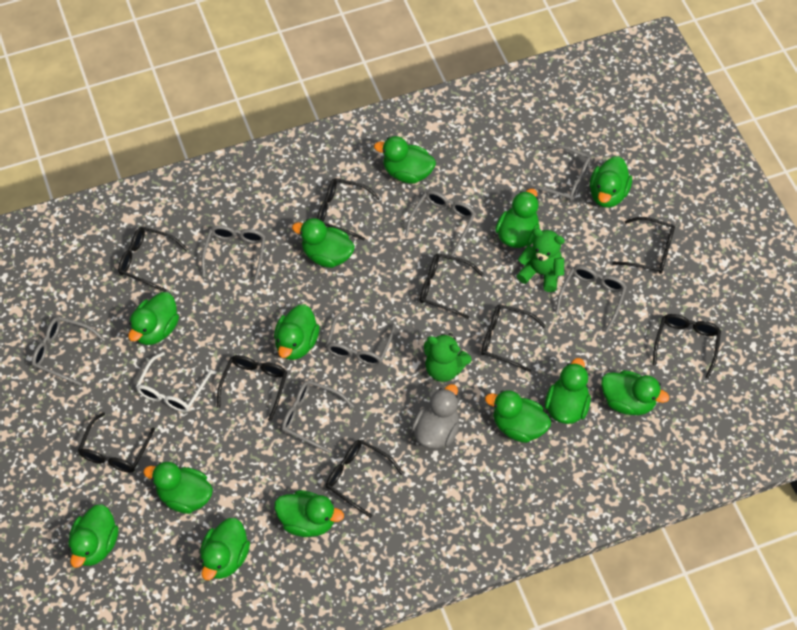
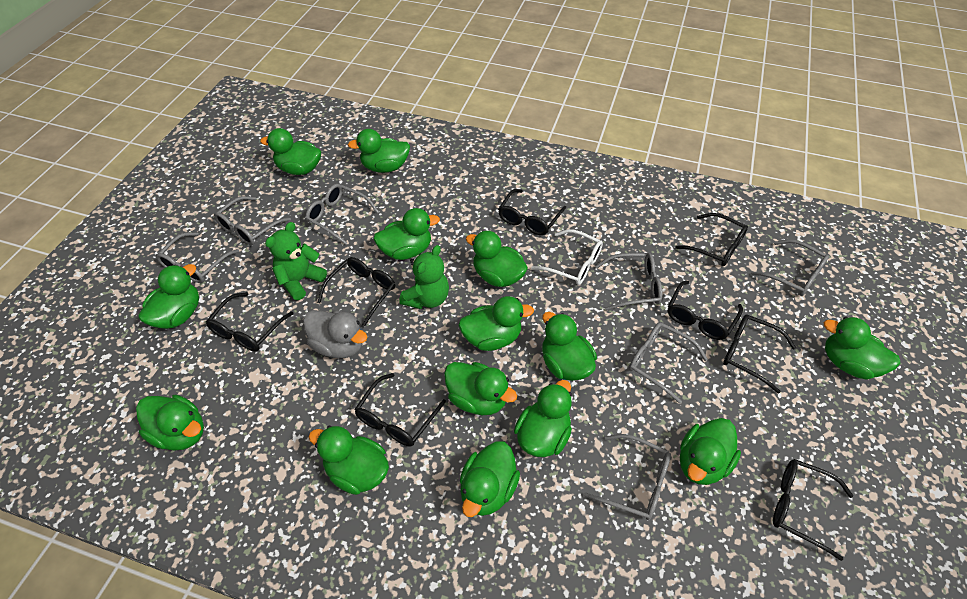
black glasses: [78,412,155,473] [118,227,188,292] [217,355,287,421] [317,178,380,241] [326,440,403,518] [420,253,484,319] [481,304,546,372] [612,217,675,274] [653,314,721,379] = 9 -> [206,292,294,352] [317,257,395,328] [354,373,446,446] [498,189,566,235] [668,281,743,340] [675,213,748,266] [723,314,796,394] [773,459,853,561] = 8
green duck: [68,504,119,568] [128,292,179,345] [144,462,213,514] [200,518,250,580] [274,304,320,360] [274,490,344,537] [292,218,355,268] [374,136,436,184] [485,390,551,443] [495,189,540,248] [545,358,591,424] [590,156,632,208] [601,370,669,415] = 13 -> [136,395,204,451] [139,264,199,329] [260,128,321,175] [309,426,389,495] [348,129,410,173] [373,208,440,260] [444,362,517,415] [458,296,534,351] [460,441,520,517] [466,231,528,287] [514,380,572,457] [542,312,597,381] [680,418,741,485] [824,317,900,380] = 14

